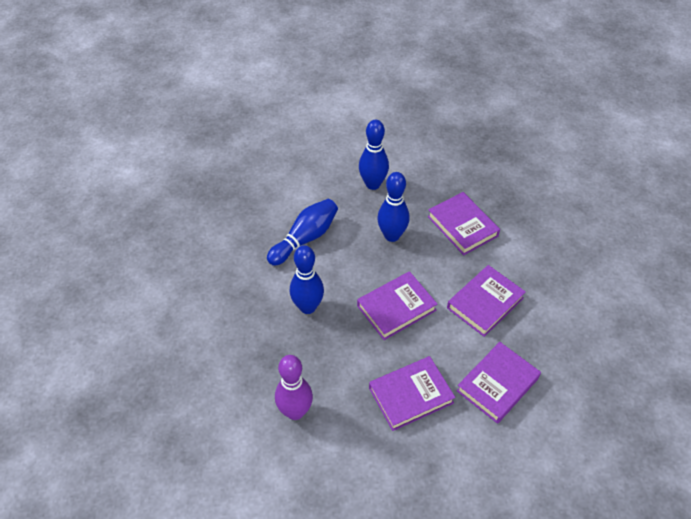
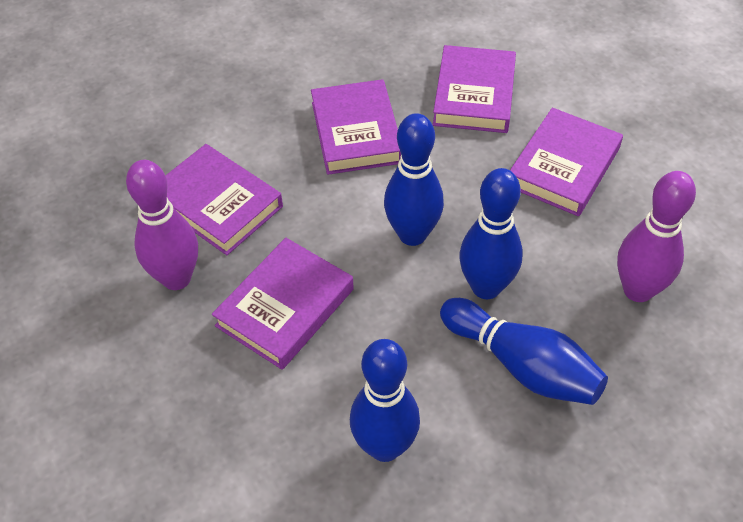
purple bowling pin: [275,355,313,420] = 1 -> [126,160,198,290] [617,171,696,302] = 2

